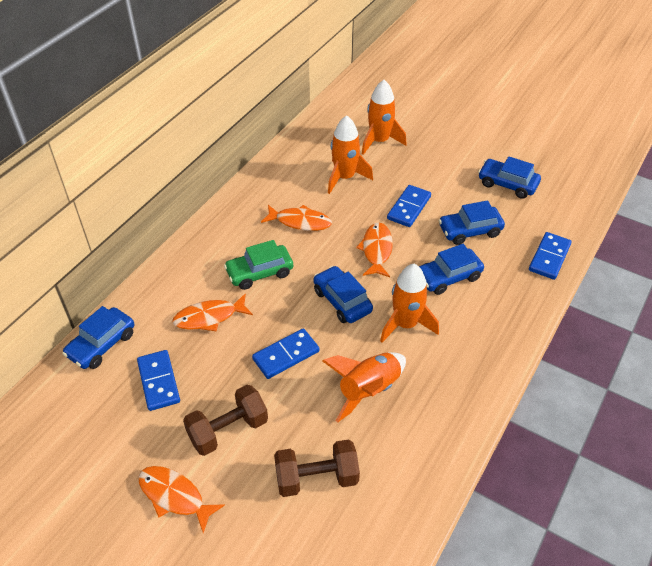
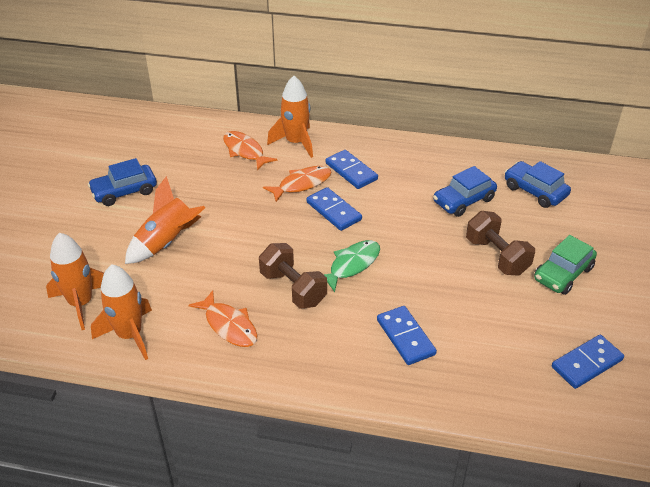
blue car: [63,306,134,369] [313,266,373,323] [419,244,484,295] [439,200,505,245] [478,157,541,199] = 5 -> [88,158,157,206] [433,166,497,217] [505,161,571,208] = 3
green fish: none = 0 -> [324,240,380,292] = 1
orange fish: [138,466,225,533] [172,293,253,331] [261,205,332,231] [356,223,393,277] = 4 -> [188,290,258,347] [223,131,278,171] [263,166,331,202] = 3

